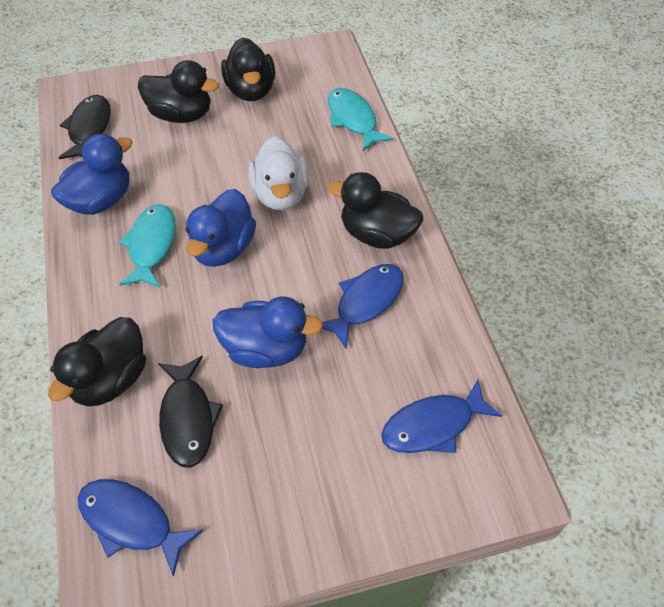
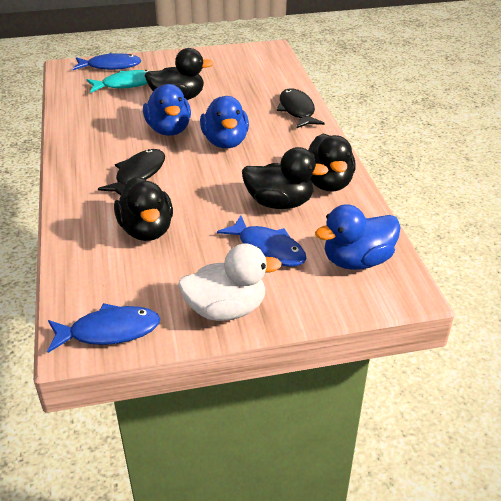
turquoise fish: [119,204,176,288] [328,88,394,151] = 2 -> [87,70,148,93] = 1

